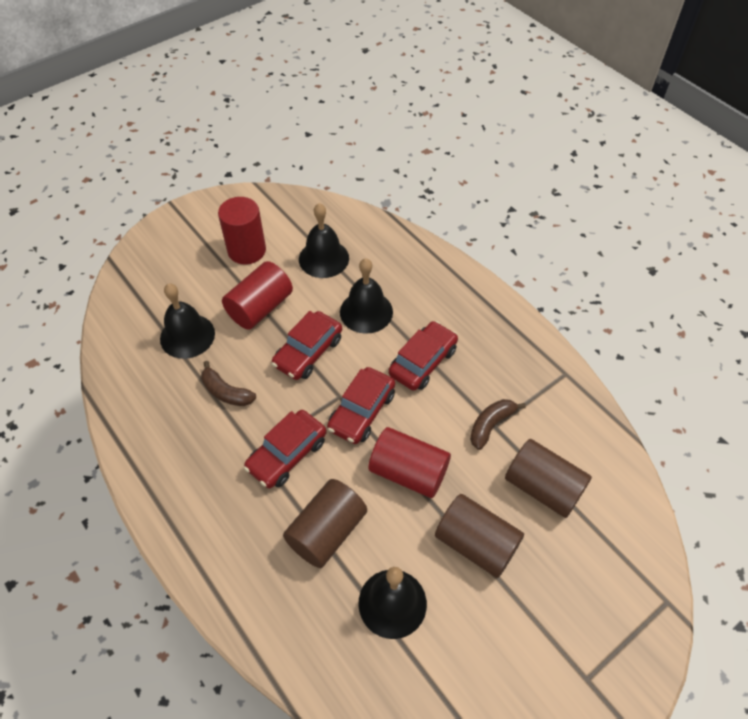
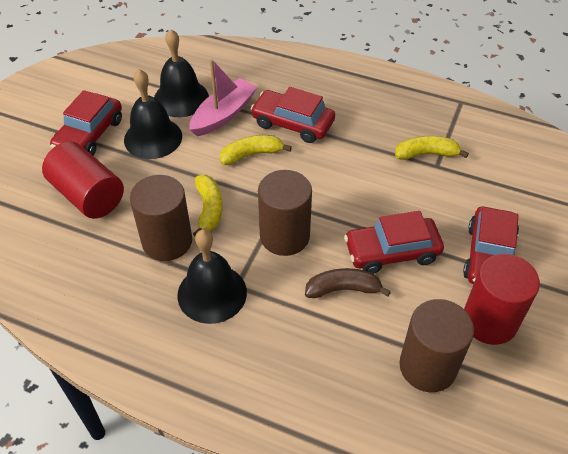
black bell: [160,283,215,359] [299,203,349,278] [340,258,393,334] [358,567,427,639] = 4 -> [124,69,182,159] [154,29,209,117] [177,229,247,324] = 3
brown banana: [201,361,256,406] [470,399,526,450] = 2 -> [305,268,391,298] = 1
pink boat: none = 0 -> [189,59,257,136] = 1
red cylinder: [218,197,266,264] [222,261,293,330] [368,427,451,498] = 3 -> [42,142,124,219] [464,254,540,345] = 2
yellow banana: none = 0 -> [193,175,223,236] [220,135,292,165] [395,136,469,160] = 3

